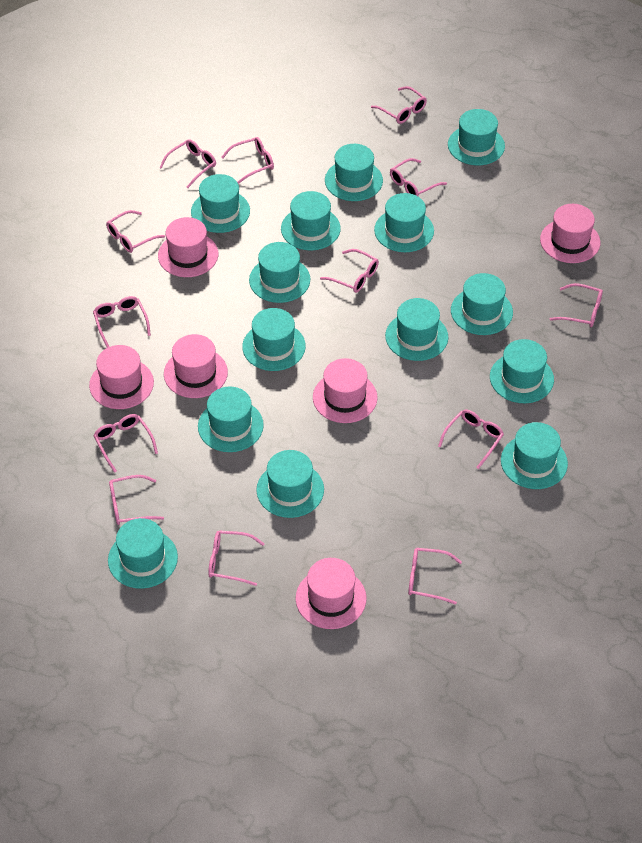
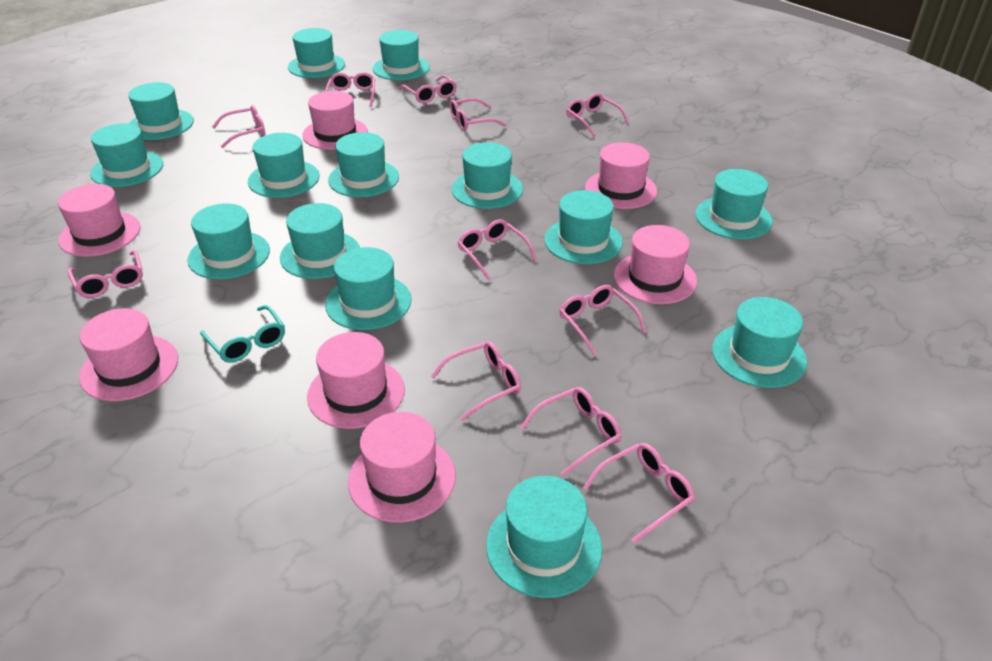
pink glasses: [93,296,151,348] [93,414,158,473] [106,210,165,253] [109,475,164,525] [159,139,216,188] [208,530,264,586] [222,137,274,184] [320,249,379,293] [371,86,427,124] [390,158,447,196] [408,548,462,605] [438,409,504,469] [550,283,603,327] = 13 -> [67,250,143,298] [212,105,265,148] [325,72,375,107] [400,75,457,104] [431,341,521,421] [450,98,506,131] [458,219,537,280] [520,387,622,476] [559,285,647,355] [566,93,629,136] [583,443,695,544] = 11
pink hat: [89,345,154,409] [158,217,218,277] [164,334,228,398] [296,558,367,629] [313,358,378,423] [540,204,600,263] = 6 -> [58,184,141,257] [79,308,178,401] [302,91,368,150] [307,332,405,429] [348,412,456,523] [585,142,657,209] [614,225,697,304] = 7
turquoise glasses: none = 0 -> [200,305,285,363] = 1

